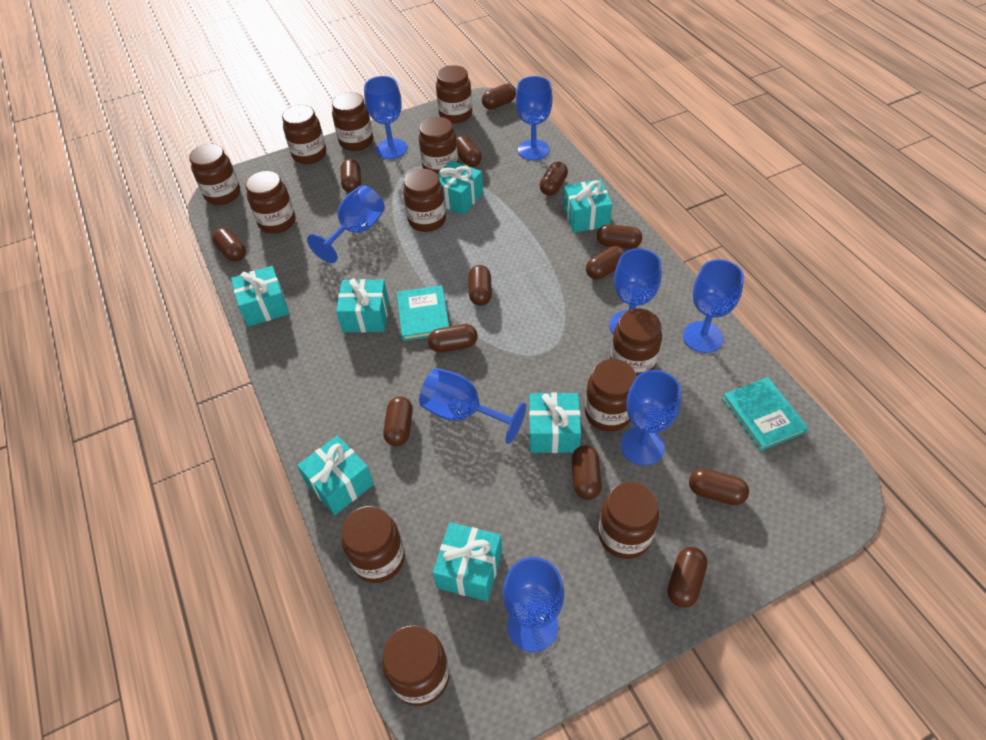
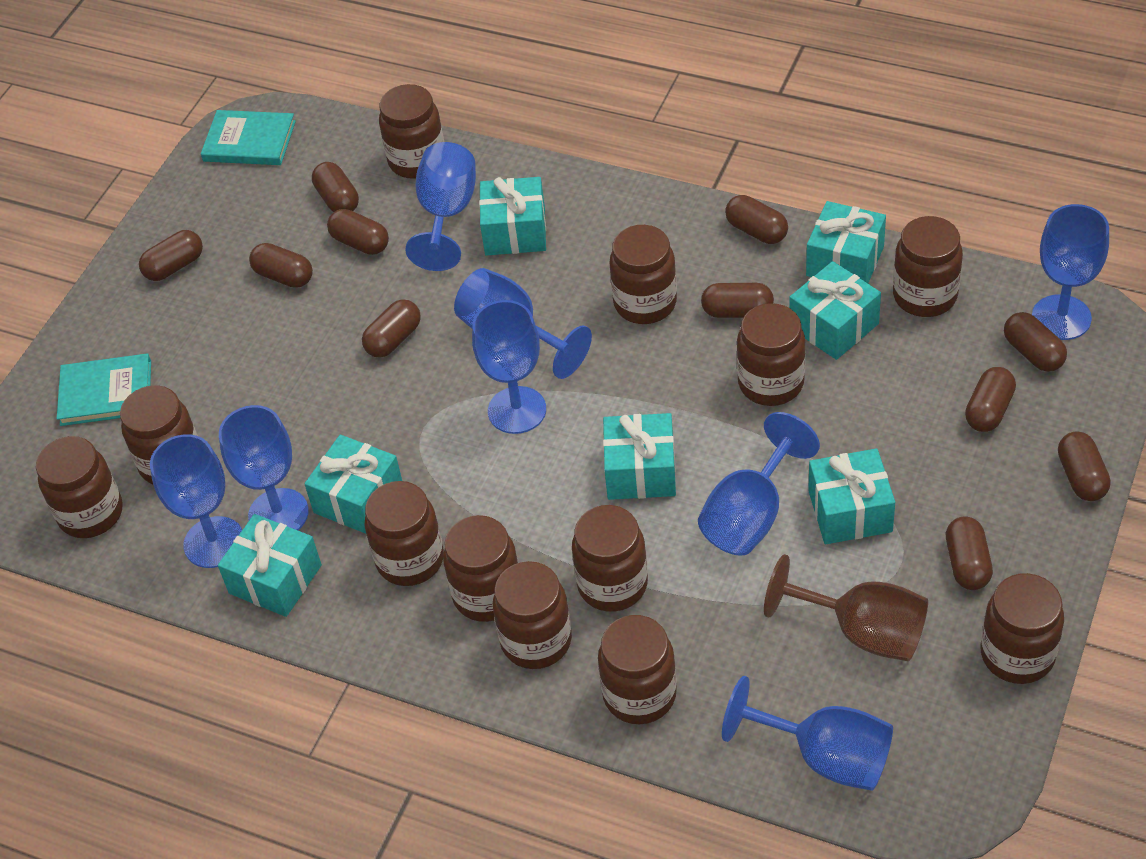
brown capsule: [212,228,246,262] [340,159,361,193] [383,396,413,446] [428,324,477,353] [456,136,482,167] [468,265,492,306] [482,84,516,110] [540,162,568,196] [572,445,602,500] [586,246,625,279] [597,224,642,249] [667,547,707,608] [689,468,749,505] = 13 -> [139,230,203,281] [249,243,313,288] [312,162,359,212] [327,209,389,255] [362,299,421,358] [701,283,774,318] [725,195,788,244] [946,516,993,590] [965,367,1016,432] [1004,312,1067,372] [1058,431,1111,501] = 11
brown goblet: none = 0 -> [764,554,928,661] = 1

